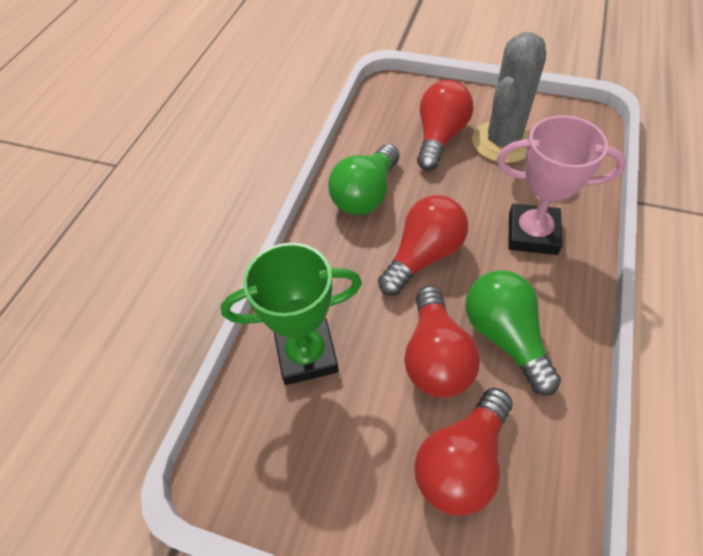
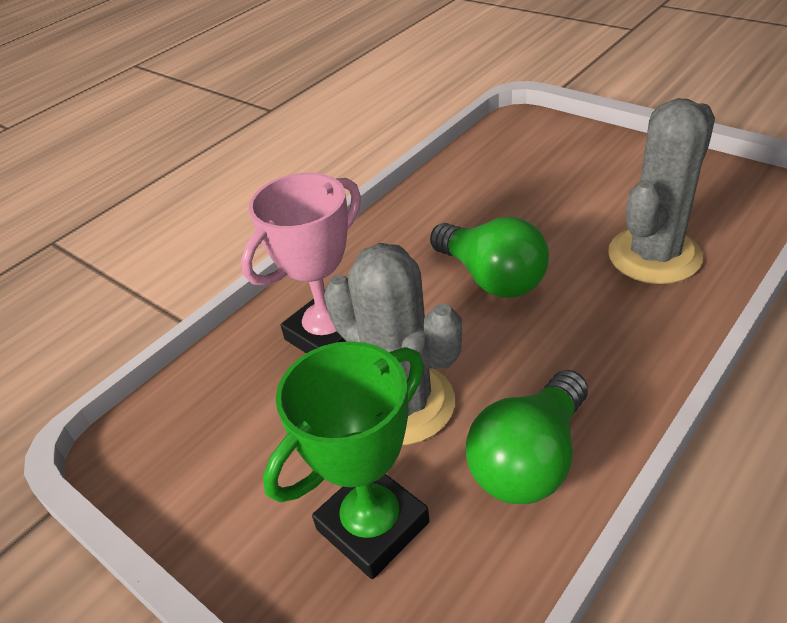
grey cactus: [472,32,546,163] = 1 -> [324,243,462,445] [608,98,715,284] = 2
red light bulb: [378,195,468,296] [404,286,480,398] [414,388,513,516] [417,80,473,171] = 4 -> none = 0

